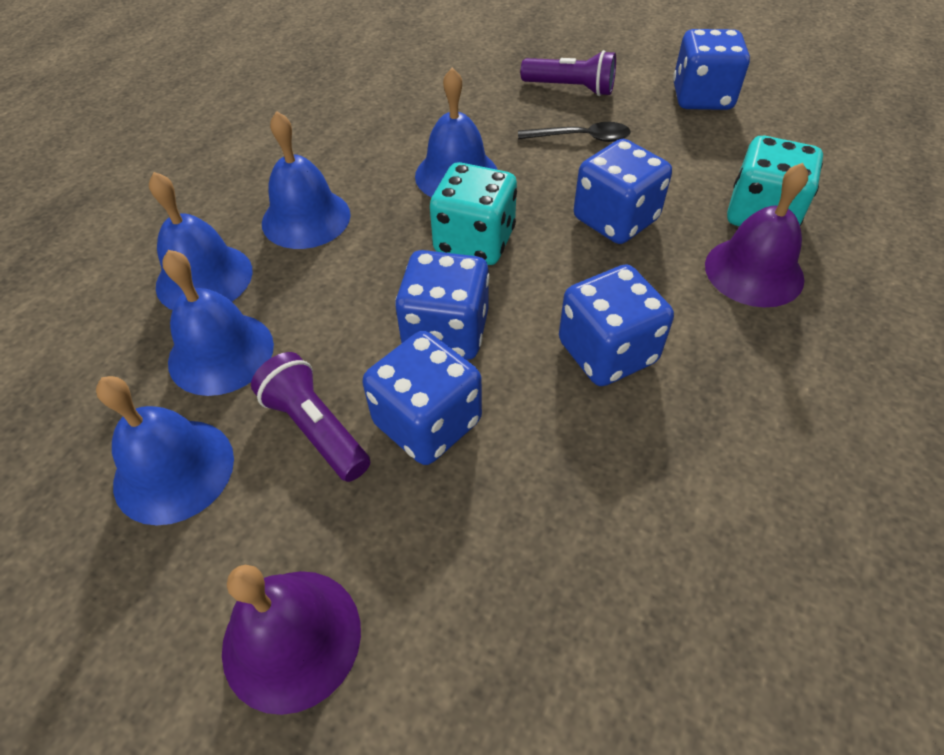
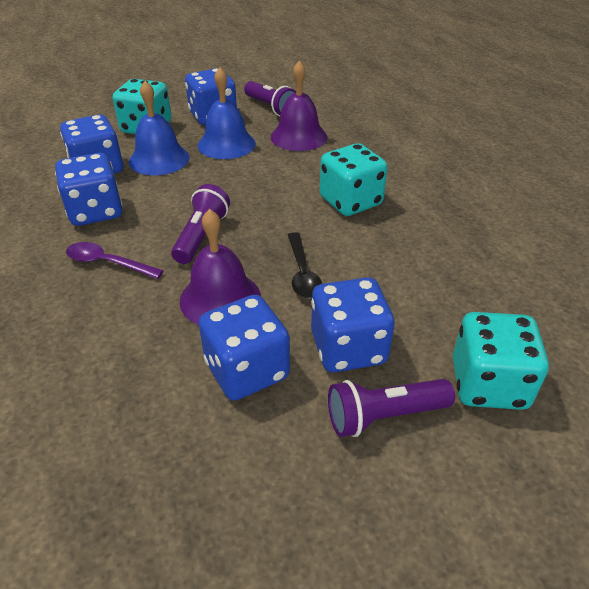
blue bell: [96,376,234,525] [149,172,253,310] [162,250,274,396] [262,111,351,249] [415,68,497,198] = 5 -> [129,81,190,176] [198,68,256,159] = 2
purple flashlight: [251,352,370,482] [520,50,616,96] = 2 -> [171,184,230,264] [244,81,296,116] [328,379,455,437] = 3
purple spoon: none = 0 -> [66,242,164,279] = 1
turquoise dice: [430,162,517,265] [727,136,823,226] = 2 -> [113,79,172,134] [320,143,388,216] [453,312,549,410] = 3

